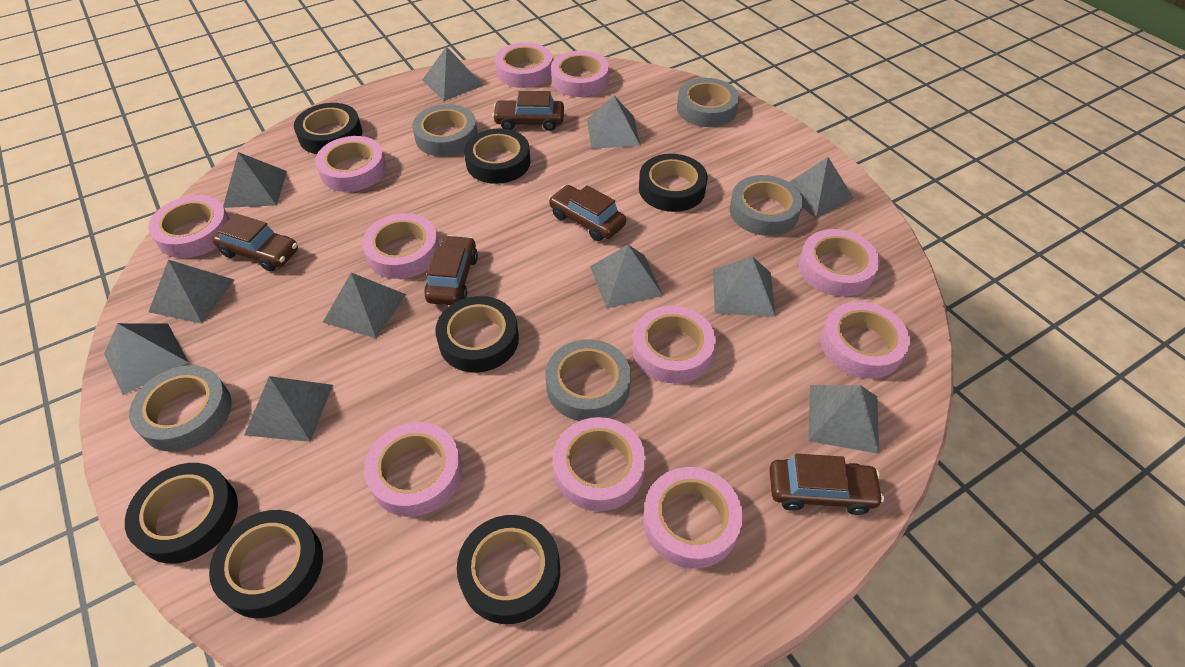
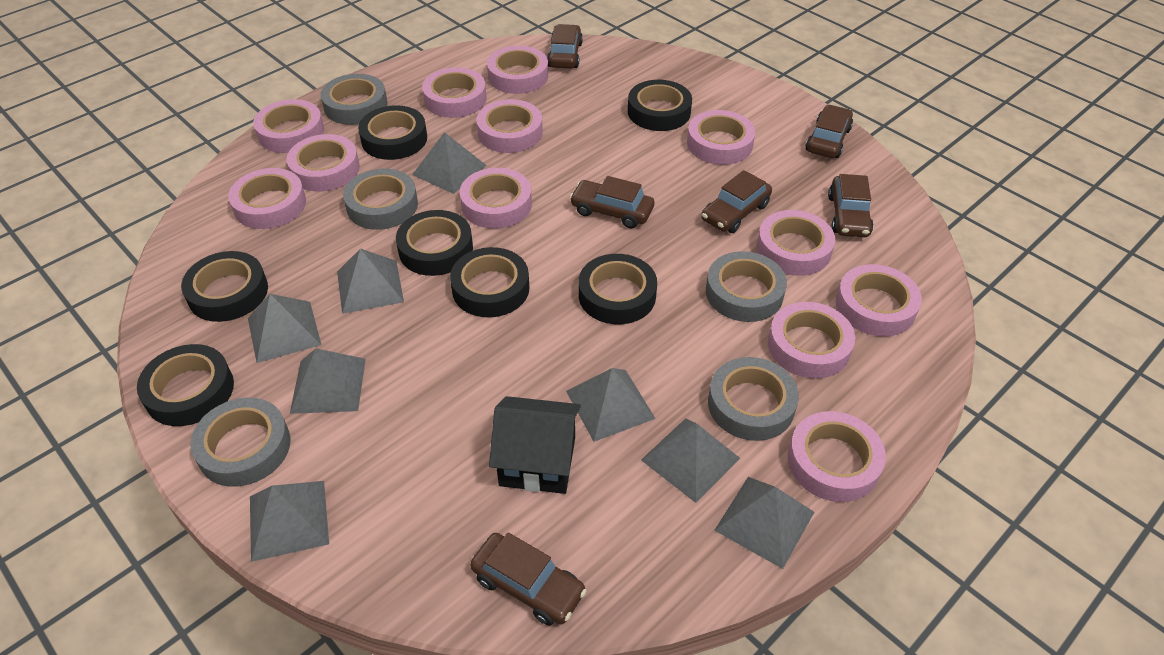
black house: none = 0 -> [489,396,581,494] = 1
brown car: [212,213,298,271] [424,235,478,305] [492,91,564,131] [549,185,626,241] [769,454,884,515] = 5 -> [470,532,587,626] [547,24,583,68] [570,176,655,228] [701,170,772,233] [805,105,853,158] [828,174,873,237] = 6
grey pyramid: [104,323,189,395] [149,260,234,323] [223,152,287,208] [244,376,333,442] [323,272,406,338] [422,46,484,101] [587,96,640,149] [590,245,663,308] [713,256,776,317] [789,157,854,218] [808,385,879,454] = 11 -> [248,294,321,363] [250,481,329,562] [290,348,366,414] [337,248,404,314] [412,132,487,194] [566,368,656,442] [641,418,740,503] [714,477,814,569] = 8
pink tape: [148,195,230,258] [315,136,387,192] [362,213,439,279] [364,422,462,517] [495,42,552,88] [551,51,609,97] [553,417,646,511] [632,306,716,384] [643,467,743,569] [799,229,880,297] [821,301,910,379] = 11 -> [228,168,306,229] [253,99,324,153] [287,134,360,192] [422,67,487,118] [460,168,532,229] [476,99,543,153] [487,46,548,94] [687,110,755,165] [757,210,835,276] [768,302,855,378] [788,411,886,502] [836,264,922,336] = 12

